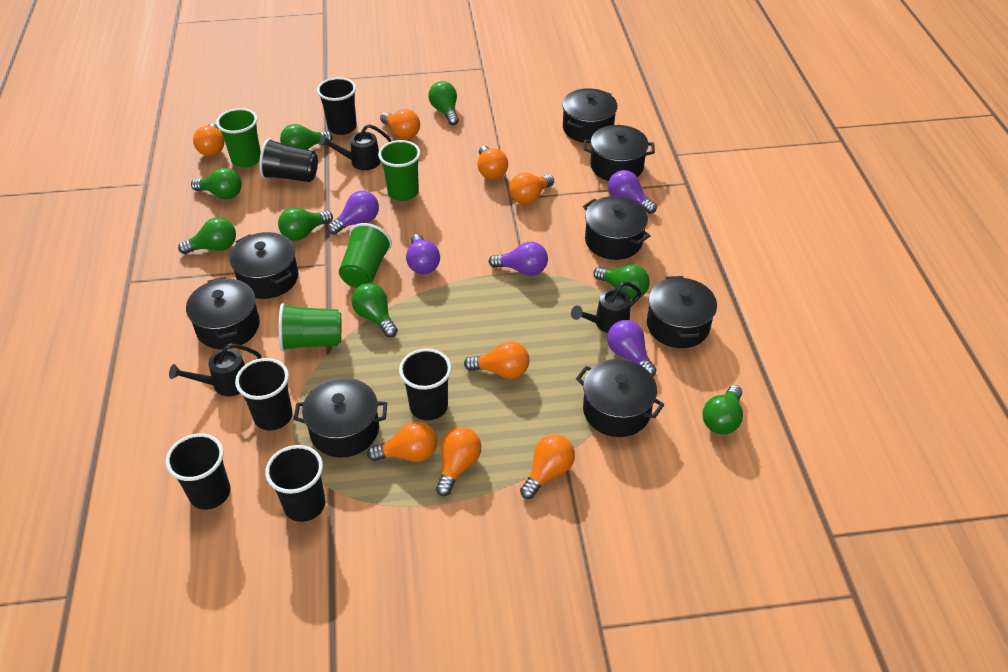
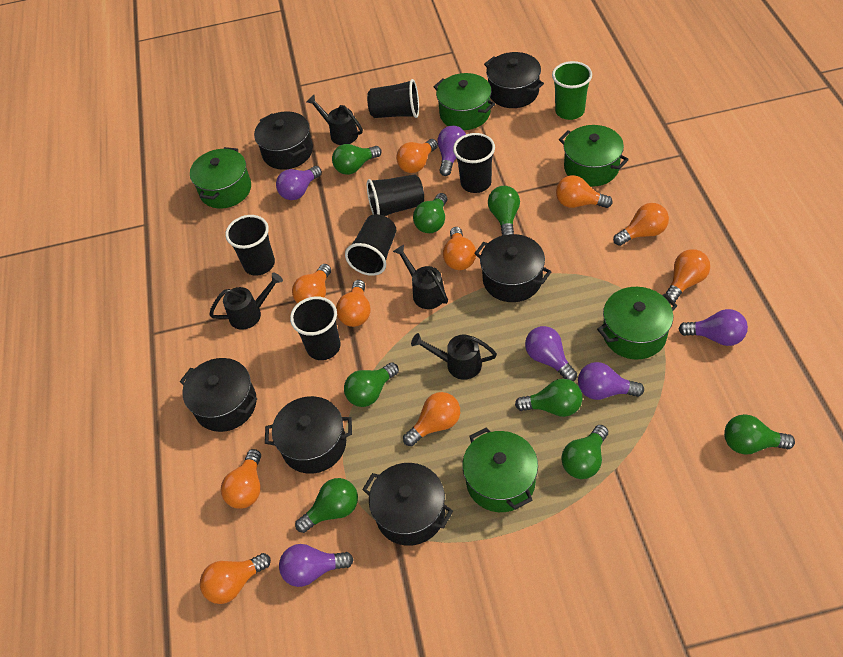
black pot: [186,277,260,349] [229,232,298,299] [294,378,387,458] [562,88,618,142] [576,359,665,437] [583,196,650,260] [584,125,655,181] [647,276,717,348] = 8 -> [180,358,257,432] [254,112,313,170] [265,396,352,474] [362,463,453,546] [474,234,551,302] [484,52,544,108] = 6
black watering can: [169,344,261,396] [319,124,392,170] [571,282,641,333] = 3 -> [209,273,283,330] [307,95,363,145] [393,245,448,309] [411,333,497,380] = 4
green cup: [216,108,261,167] [279,303,341,351] [339,223,392,288] [378,140,420,201] = 4 -> [552,61,592,120] = 1
green pot: none = 0 -> [190,147,251,209] [434,73,495,130] [462,427,538,512] [559,125,629,187] [597,287,677,360] = 5
orange light bulb: [193,123,225,156] [367,421,437,462] [380,109,420,139] [436,427,481,496] [464,341,530,379] [478,146,508,180] [509,173,554,205] [520,434,575,499] = 8 -> [200,553,271,604] [221,449,261,509] [292,264,331,304] [336,280,371,327] [396,139,438,173] [403,392,460,446] [443,227,476,270] [556,175,613,208] [613,203,669,246] [665,249,710,303] = 10
purple light bulb: [328,191,379,235] [406,234,440,274] [489,242,548,276] [607,320,657,377] [608,170,657,214] = 5 -> [276,166,322,200] [279,544,354,587] [438,126,466,176] [525,326,577,381] [578,362,644,400] [679,309,748,346] = 6

